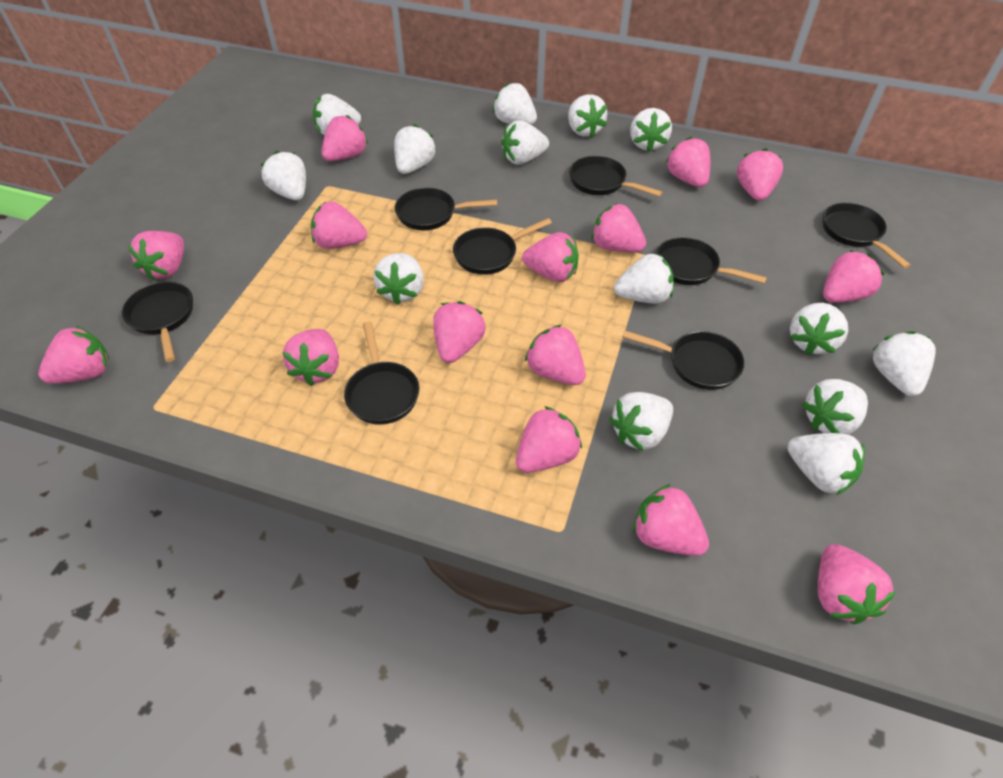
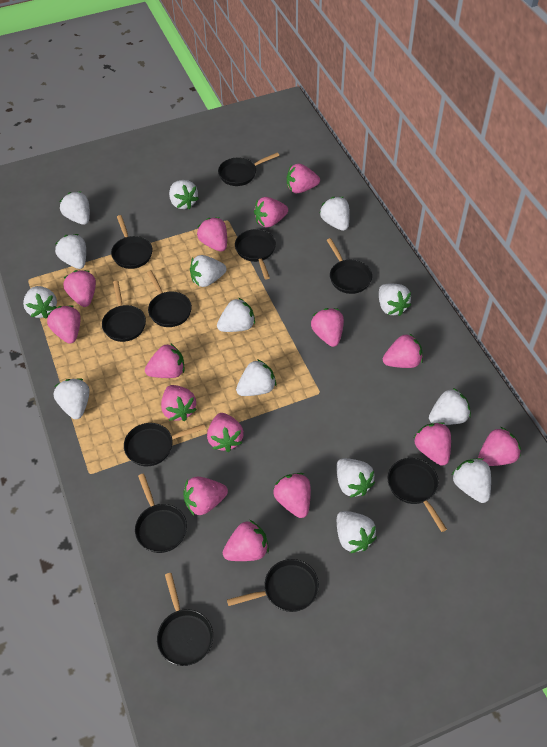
black pan: [122,282,193,362] [344,321,419,425] [395,188,497,230] [453,218,552,275] [569,156,663,197] [622,330,745,390] [655,237,767,285] [823,202,911,268] = 8 -> [102,281,146,342] [111,215,152,269] [124,423,206,466] [135,473,187,553] [147,270,192,327] [157,573,213,666] [218,152,279,186] [227,559,319,612] [235,229,276,280] [327,238,372,294] [388,458,447,532] = 11

